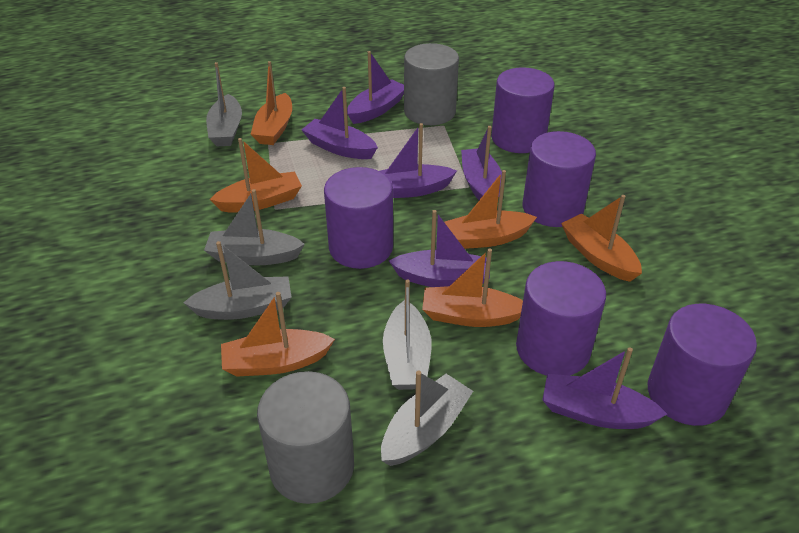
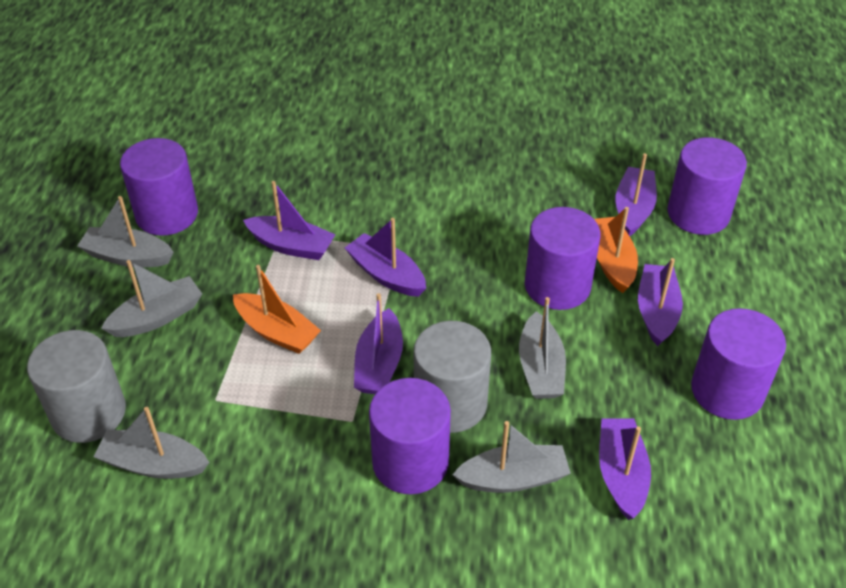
orange boat: [210,138,302,213] [221,292,335,377] [251,61,292,145] [422,248,523,327] [444,170,537,249] [561,195,642,282] = 6 -> [233,265,321,354] [594,207,638,293] = 2

